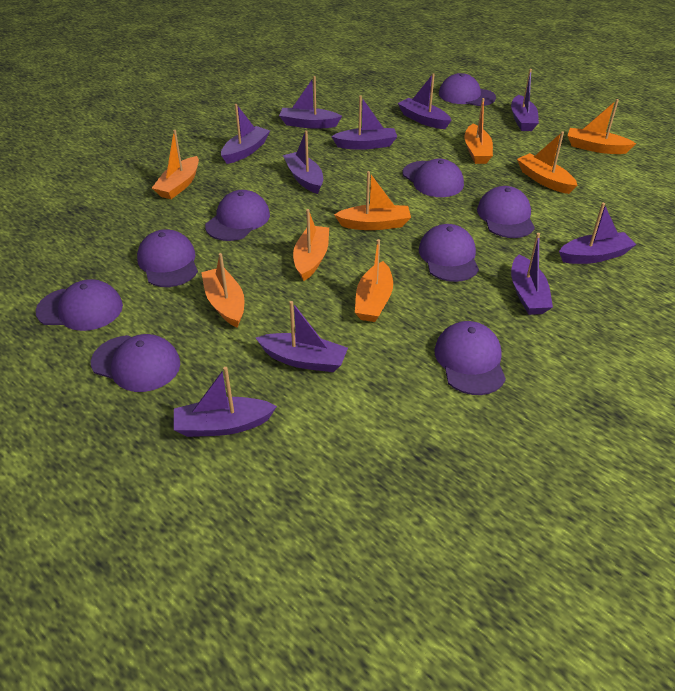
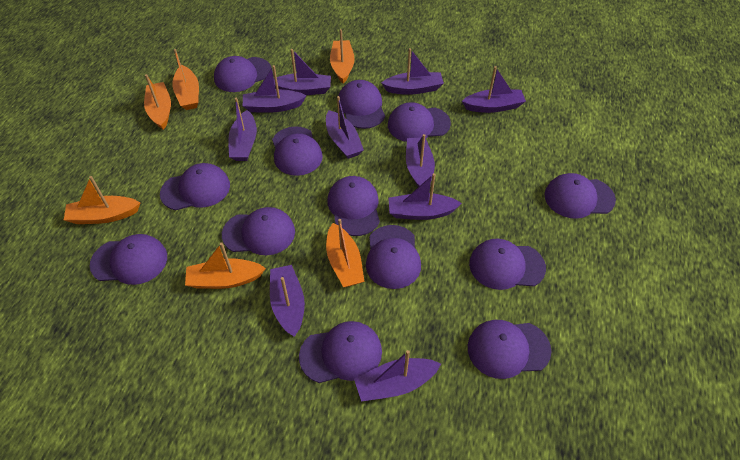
orange boat: [152,130,199,199] [201,253,244,327] [293,209,329,281] [334,171,411,230] [355,239,393,322] [464,98,493,164] [517,131,578,194] [567,99,636,154] = 8 -> [64,176,140,224] [144,74,171,130] [172,49,199,110] [185,243,266,289] [326,219,365,287] [330,29,355,84] = 6
purple cap: [35,279,123,331] [91,334,180,392] [137,229,198,287] [205,190,270,241] [402,158,464,197] [419,224,479,282] [434,321,506,395] [439,73,496,106] [477,186,535,238] = 9 -> [89,234,167,285] [160,163,230,210] [214,56,272,92] [222,207,295,255] [272,126,323,176] [299,321,382,383] [327,176,380,236] [338,80,385,129] [366,225,421,289] [388,102,451,142] [468,320,551,379] [469,239,546,290] [544,173,616,219] = 13

